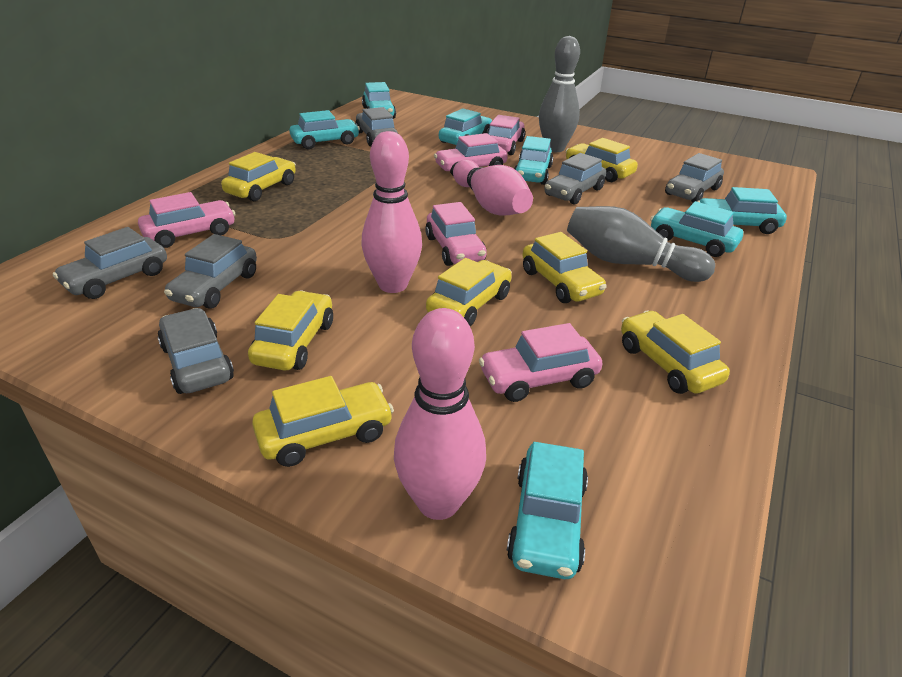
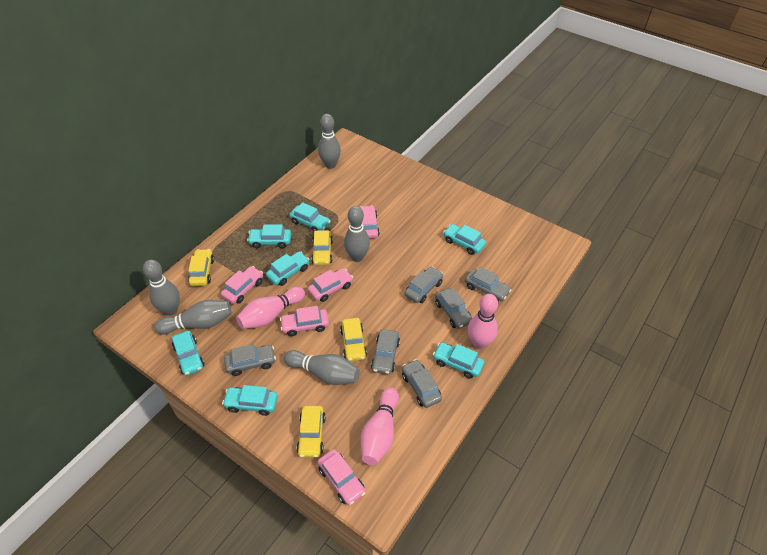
grey bowling pin: [539,36,580,152] [567,206,715,282] = 2 -> [143,260,180,316] [154,300,232,335] [284,350,360,385] [318,114,341,169] [344,206,370,262] = 5
yellow car: [221,152,296,201] [248,290,333,370] [252,376,394,467] [426,258,512,326] [522,232,607,303] [566,138,638,182] [621,310,730,394] = 7 -> [188,249,214,286] [297,406,326,458] [311,230,333,265] [340,318,367,361] = 4

